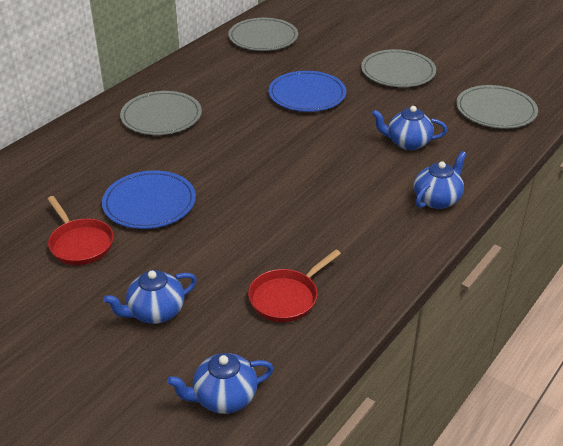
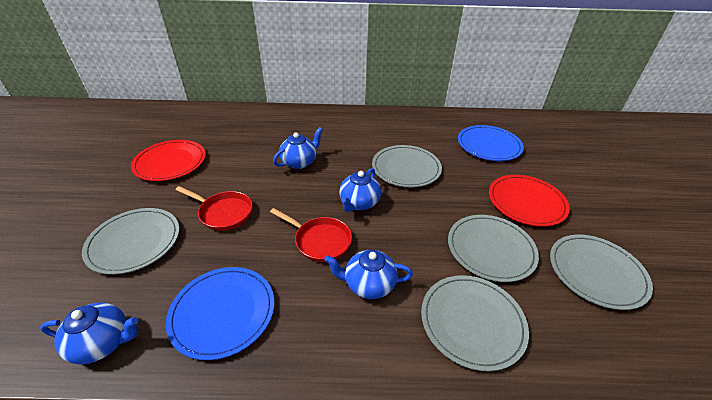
grey plate: [120,91,202,135] [228,18,298,51] [361,49,436,87] [456,85,538,129] = 4 -> [82,208,180,275] [372,145,442,188] [421,275,529,371] [448,215,539,282] [550,235,653,310] = 5
red plate: none = 0 -> [131,140,206,181] [489,175,570,227] = 2

